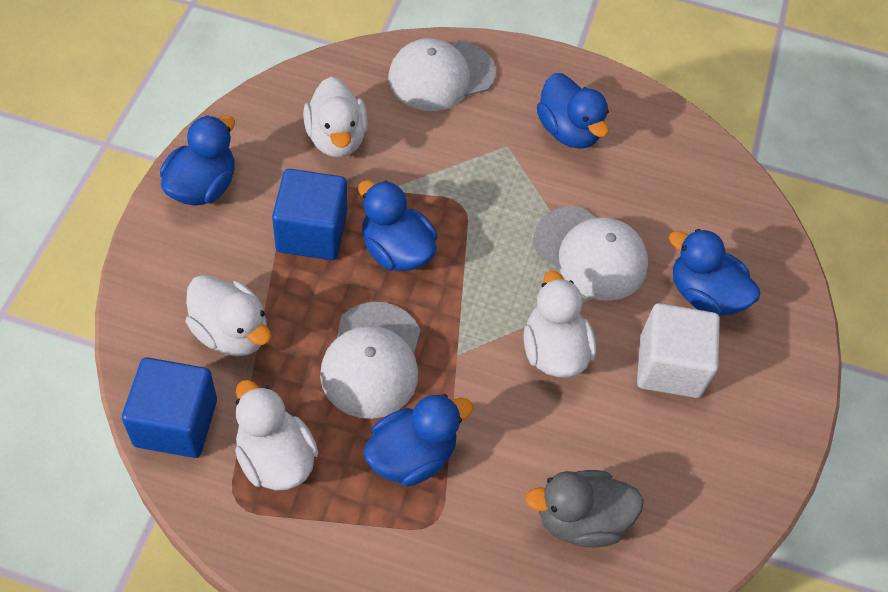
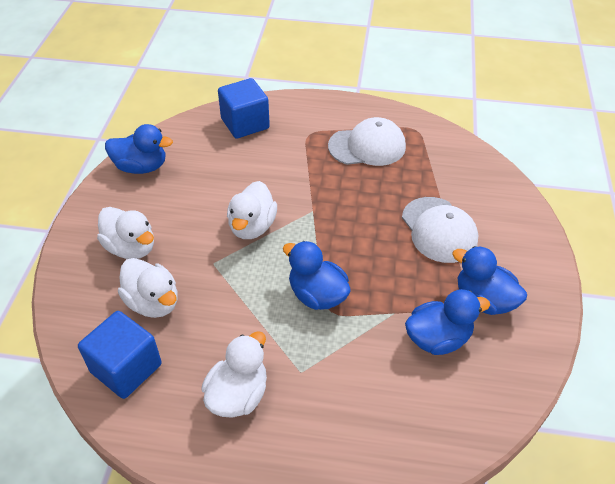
blue duck: [160,115,235,206] [358,180,437,271] [363,394,473,486] [537,73,609,149] [669,229,760,316] = 5 -> [105,124,173,174] [283,241,351,310] [405,289,490,355] [452,246,527,315] = 4
grey duck: [525,470,644,547] = 1 -> none = 0
white cap: [320,302,420,419] [388,38,496,111] [534,206,648,301] = 3 -> [328,117,406,166] [402,197,478,263] = 2
white cube: [637,303,720,398] = 1 -> none = 0

